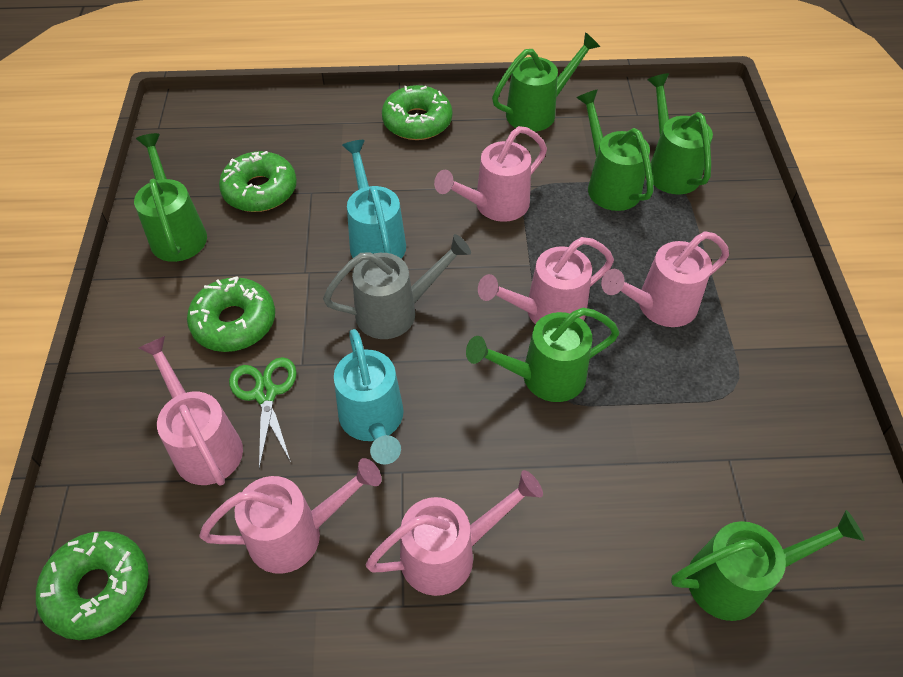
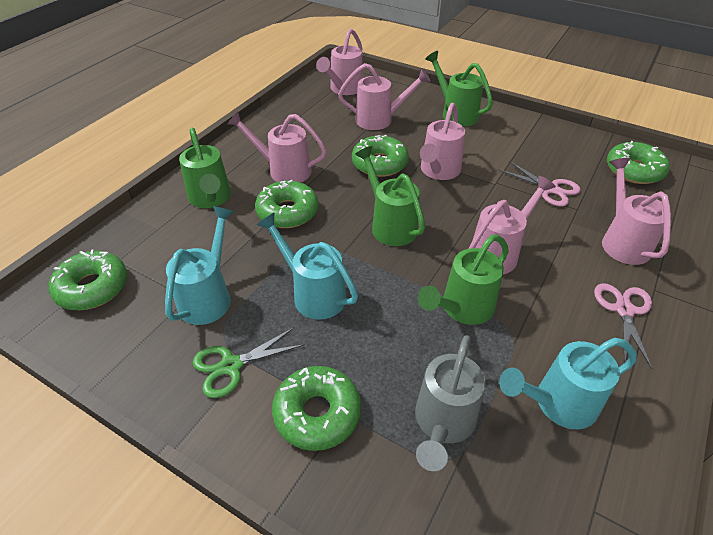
green donut: [36,531,149,640] [187,277,275,352] [219,151,297,212] [382,85,452,140] = 4 -> [49,250,127,310] [255,180,319,228] [272,366,361,451] [352,135,409,177] [607,141,670,184] = 5
green watering can: [134,133,207,262] [466,308,620,402] [492,32,600,132] [577,90,654,211] [647,73,713,194] [671,510,864,621] = 6 -> [179,128,231,208] [355,146,425,246] [418,235,509,325] [425,51,493,127] = 4
pink scissors: none = 0 -> [499,161,580,207] [594,283,652,369] = 2
turquoise watering can: [334,329,404,465] [342,140,406,259] = 2 -> [165,206,234,325] [257,213,358,320] [499,338,637,429] = 3

